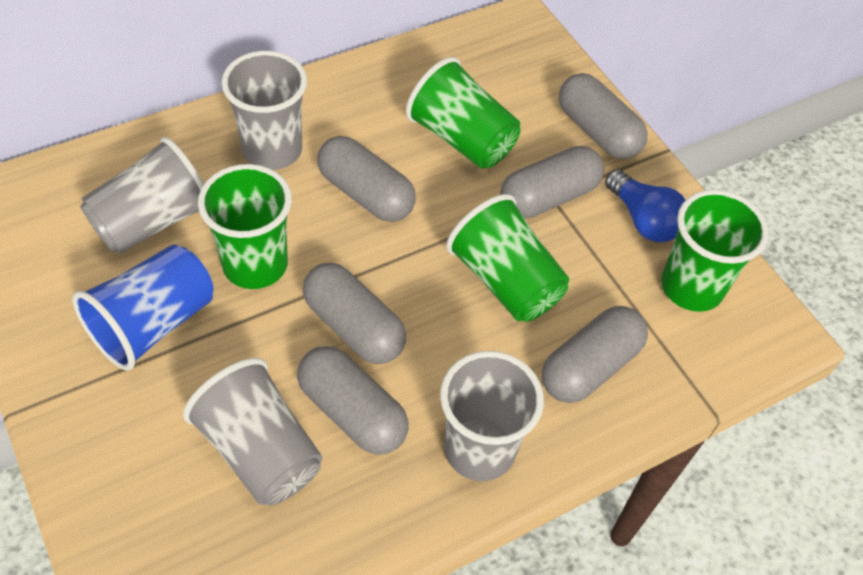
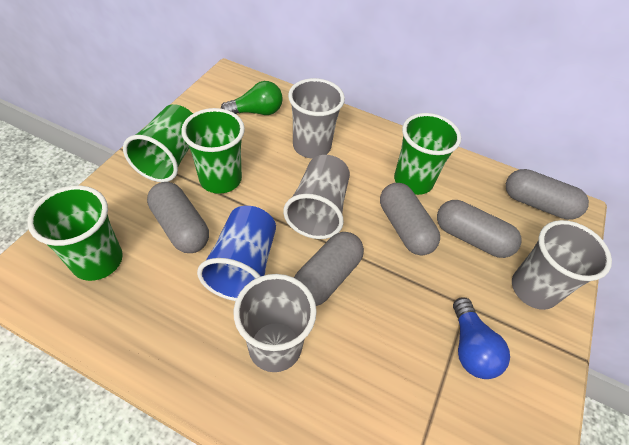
green light bulb: none = 0 -> [221,81,283,115] = 1
grey capsule: [297,346,408,455] [303,263,406,364] [317,136,416,222] [500,146,604,219] [542,306,648,403] [559,73,648,159] = 6 -> [147,182,209,253] [294,232,364,306] [380,183,440,255] [437,200,521,258] [506,169,589,220] = 5

